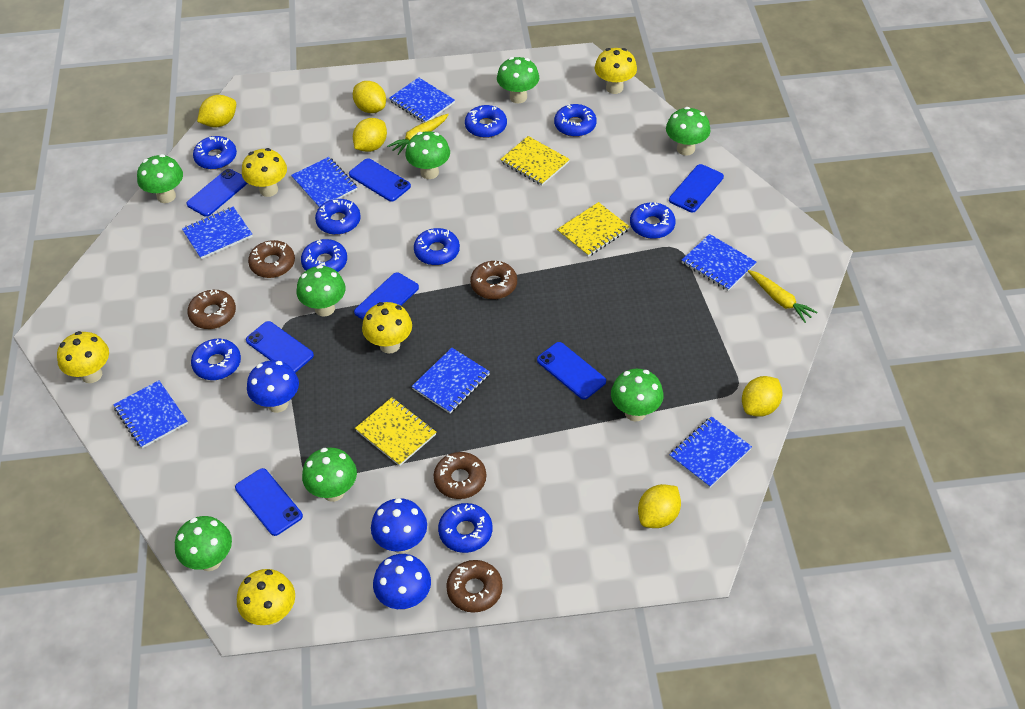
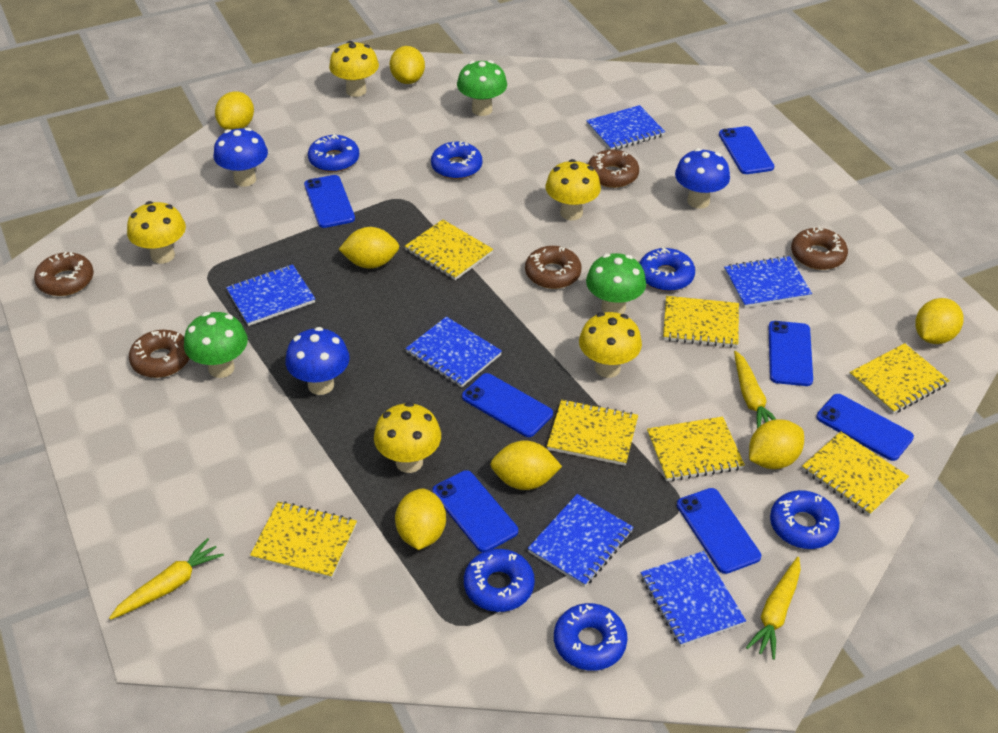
blue donut: [191,339,241,380] [193,136,237,170] [301,239,347,272] [315,199,361,235] [414,228,460,265] [438,503,493,553] [465,105,507,138] [554,104,597,137] [630,202,676,239] = 9 -> [308,133,359,172] [431,141,482,179] [464,549,535,612] [554,603,628,671] [639,247,695,291] [770,490,840,549] = 6
blue notebook: [113,380,188,449] [182,207,253,259] [291,157,357,208] [389,77,455,123] [411,348,490,413] [669,416,752,488] [682,234,756,291] = 7 -> [226,264,315,326] [405,317,502,388] [528,494,634,587] [586,105,665,150] [641,551,746,647] [724,256,812,308] = 6
green mushroom: [137,154,183,203] [175,516,232,571] [297,265,346,317] [302,447,357,502] [405,131,450,179] [497,57,539,103] [611,369,664,421] [666,107,711,156] = 8 -> [184,312,248,378] [457,60,507,116] [586,253,646,314] = 3
yellow carrot: [387,114,449,155] [748,270,818,323] = 2 -> [109,538,224,620] [734,351,776,428] [746,557,801,660] = 3
yellow lemon: [197,95,236,127] [353,81,386,113] [353,118,387,152] [638,484,681,528] [742,376,783,417] = 5 -> [215,91,254,130] [339,227,399,269] [390,46,425,84] [395,488,446,550] [490,440,562,490] [749,419,804,469] [915,298,963,344] = 7
yellow notebook: [355,397,436,466] [500,136,570,186] [557,202,630,257] = 3 -> [250,501,357,579] [405,219,493,280] [547,399,638,466] [647,416,745,481] [663,296,739,348] [802,431,909,516] [850,343,950,414] = 7

